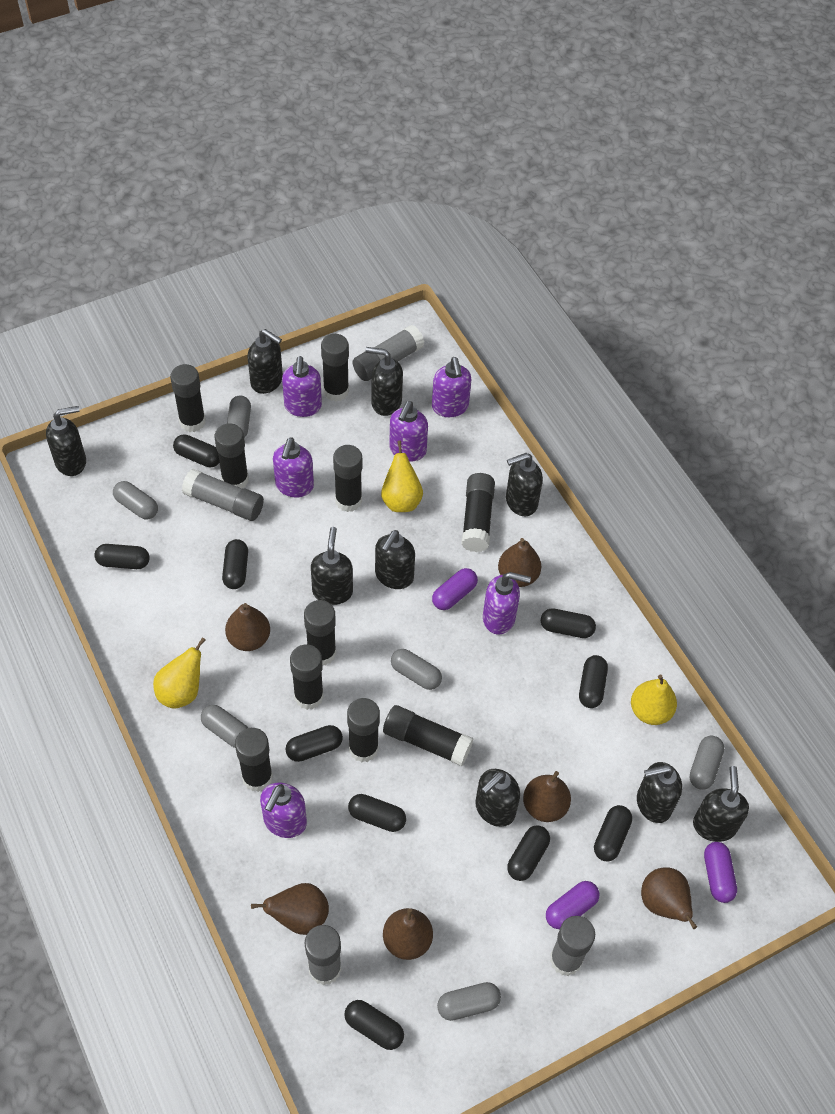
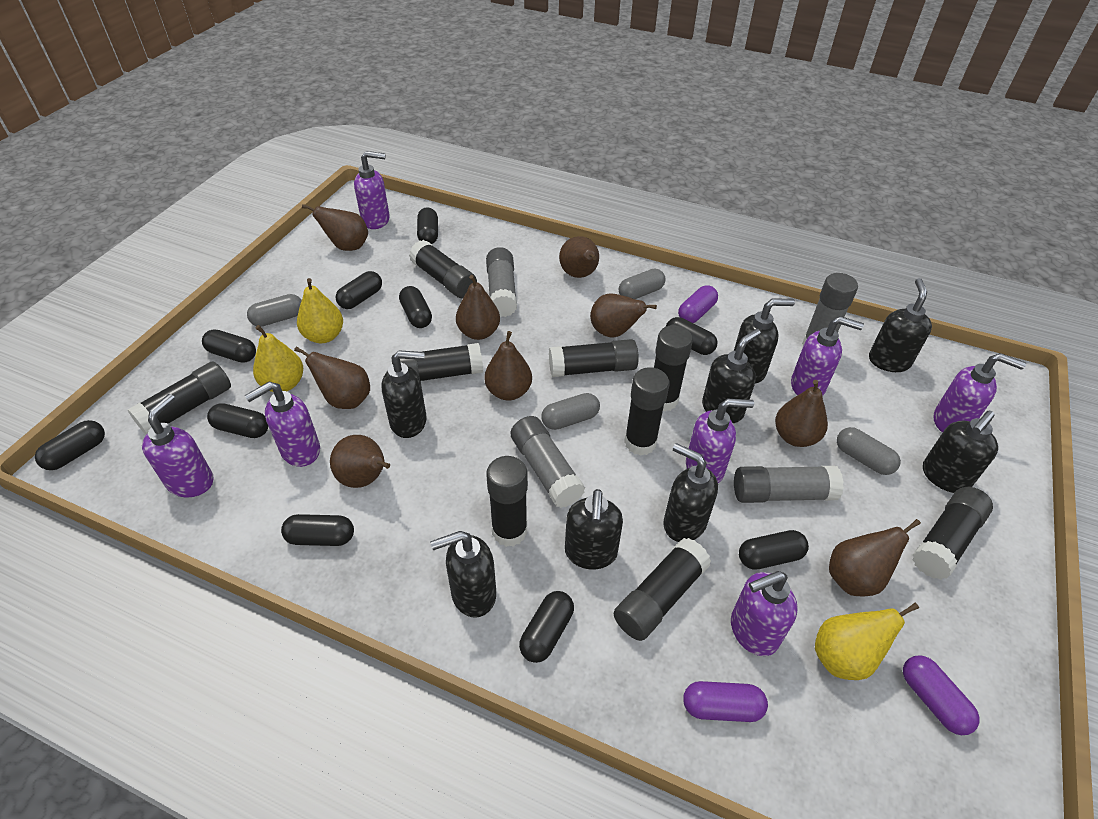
black glue stick: [170,364,206,432] [214,423,249,489] [235,728,273,792] [290,644,324,710] [304,600,336,666] [321,334,349,401] [333,445,362,512] [347,698,380,762] [383,705,473,766] [461,473,495,552] = 10 -> [128,362,231,435] [392,343,483,381] [409,240,477,298] [486,456,528,547] [549,339,639,377] [614,538,711,641] [624,367,670,456] [654,325,693,411] [912,487,993,580] = 9
black soap dispenser: [46,406,86,476] [247,329,283,394] [311,527,353,605] [366,347,403,416] [375,530,415,589] [475,769,520,827] [506,453,543,516] [637,762,682,823] [693,766,749,842] = 9 -> [382,350,427,438] [430,531,496,618] [565,489,623,569] [663,443,718,542] [702,329,761,423] [734,298,795,384] [869,278,932,372] [923,410,998,493] = 8
brown pear: [225,603,270,651] [251,883,329,935] [383,908,433,960] [498,538,541,587] [523,771,571,822] [641,867,697,929] = 6 -> [294,347,370,409] [302,204,368,251] [330,435,390,488] [456,275,500,340] [484,331,532,401] [559,236,599,278] [590,293,657,338] [775,380,828,447] [829,519,921,597] = 9
grey capsule: [113,481,158,520] [201,705,248,748] [227,395,251,438] [391,649,442,690] [437,982,501,1021] [689,735,724,790] = 6 -> [247,294,302,327] [541,393,600,430] [619,268,665,299] [837,427,901,475] = 4
purple soap dispenser: [260,783,307,838] [273,437,314,497] [282,356,322,417] [389,401,428,461] [432,357,471,417] [483,572,531,635] = 6 -> [142,394,214,497] [244,382,320,467] [354,151,390,229] [686,398,754,483] [731,571,798,656] [791,316,864,396] [933,353,1026,433] = 7

